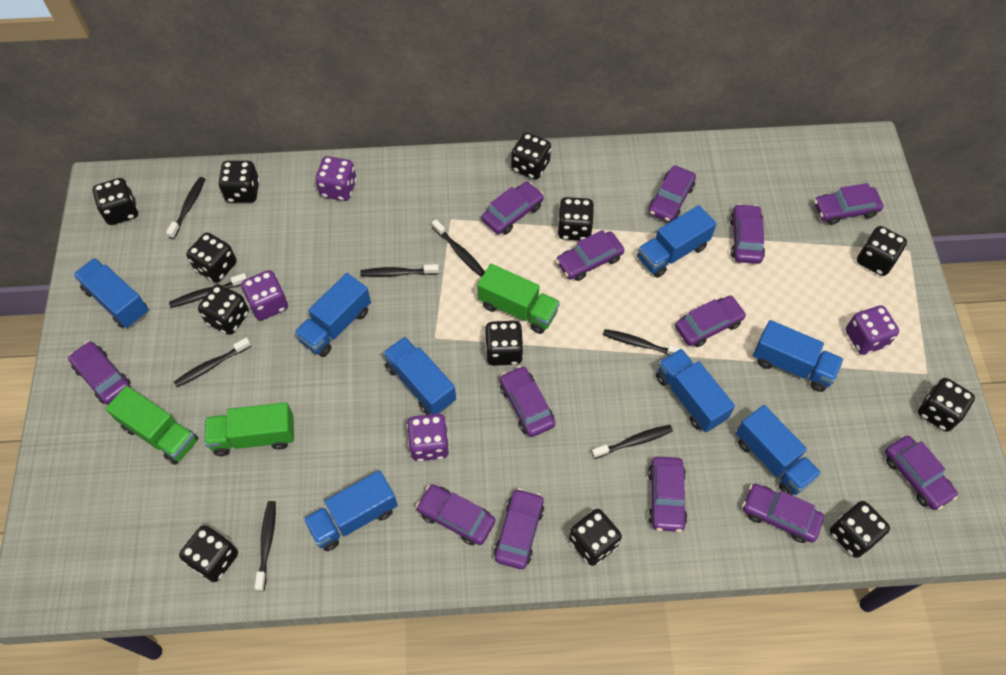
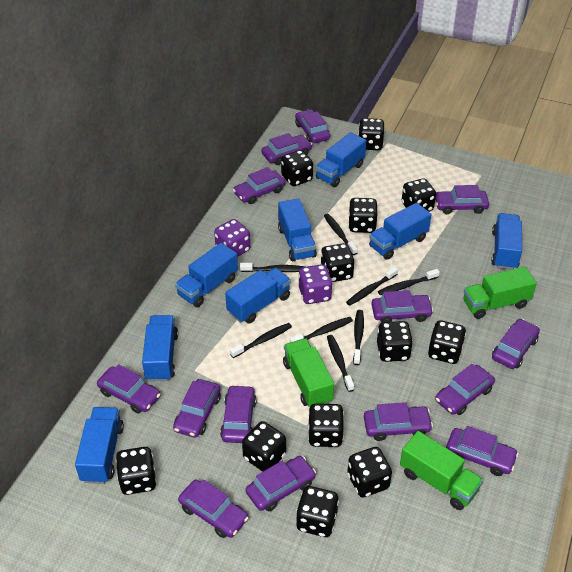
purple car: [68,341,131,405] [416,484,495,545] [482,182,544,234] [494,488,544,569] [500,366,555,437] [556,230,624,281] [648,166,696,223] [648,457,687,532] [675,295,746,347] [730,204,765,264] [742,484,824,543] [814,183,883,225] [885,436,958,510] = 13 -> [97,364,161,413] [173,379,220,437] [178,479,249,538] [220,385,257,443] [233,167,285,204] [246,456,316,511] [261,133,312,165] [295,109,330,143] [364,402,433,441] [371,290,433,323] [435,185,489,214] [435,364,495,415] [446,426,519,476] [492,319,540,369] = 14
purple dice: [241,270,288,320] [315,156,357,201] [407,414,449,461] [846,305,899,355] = 4 -> [214,219,250,257] [298,264,333,304] = 2

